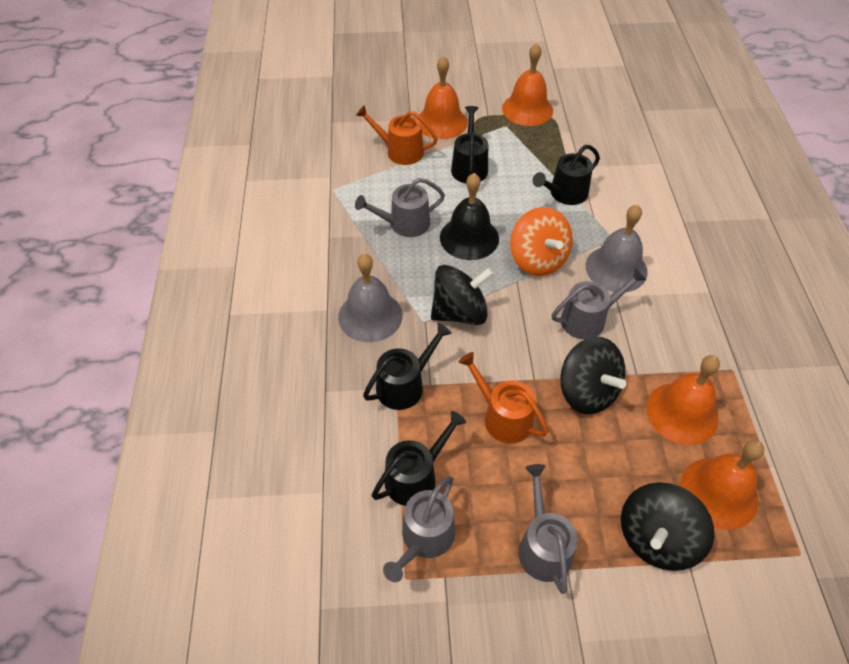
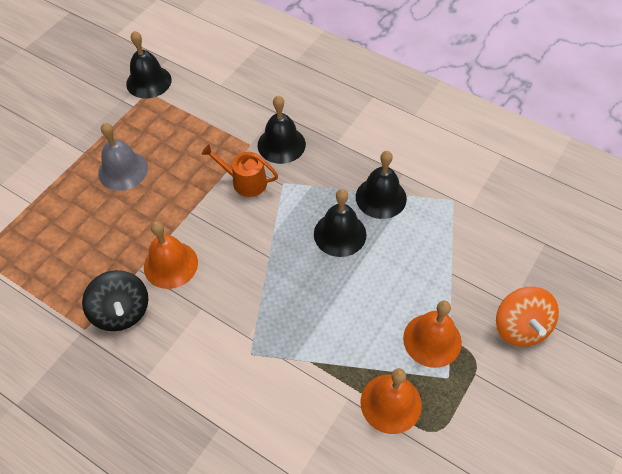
black bell: [440,173,499,260] = 1 -> [126,31,172,99] [258,96,306,164] [314,189,366,257] [356,151,407,219] = 4
black spinning top: [431,265,494,325] [560,337,626,414] [621,482,714,571] = 3 -> [82,270,148,331] = 1
black watering can: [363,323,452,410] [372,411,466,506] [451,106,488,184] [533,145,600,205] = 4 -> none = 0
grey bell: [338,254,403,342] [586,205,648,292] = 2 -> [98,123,148,191] = 1
grey watering can: [355,178,445,237] [383,476,455,582] [518,464,578,594] [552,268,646,339] = 4 -> none = 0
orange bell: [417,56,468,139] [502,43,553,126] [646,355,720,445] [680,440,764,530] = 4 -> [144,221,198,289] [360,368,422,434] [403,301,462,368] = 3
orange watering can: [356,105,437,165] [459,352,549,443] = 2 -> [202,144,278,197] = 1

